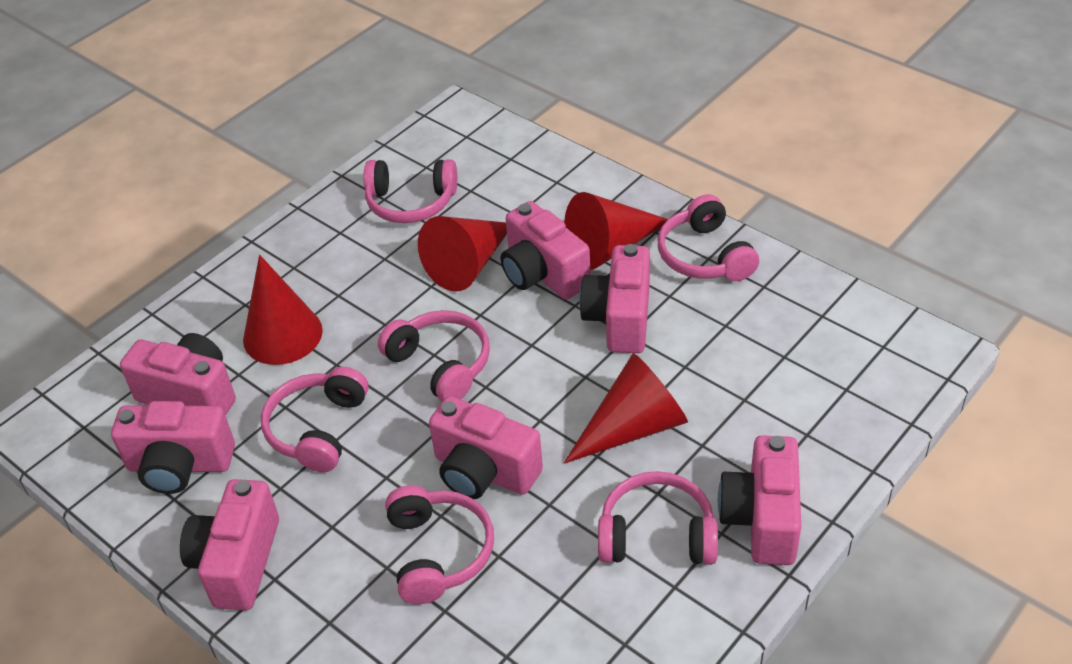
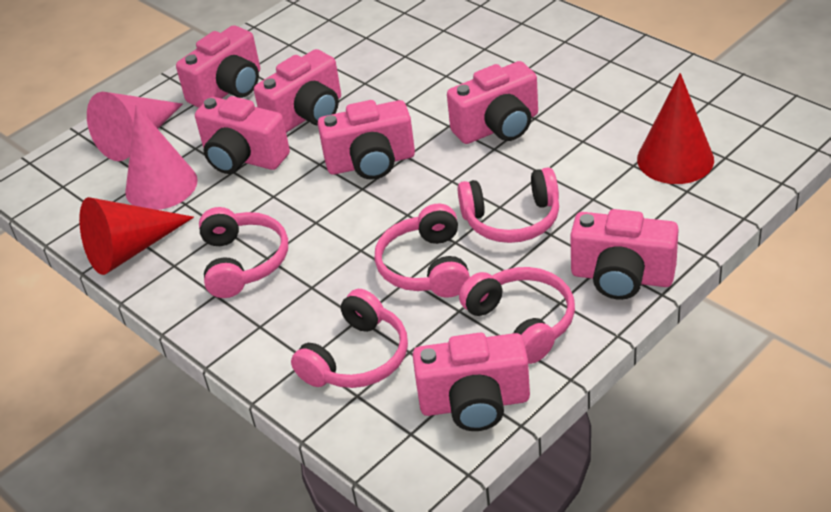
pink cone: none = 0 -> [87,92,183,161] [125,105,198,210] = 2
pink headphones: [261,367,369,472] [364,159,457,223] [378,310,490,402] [385,485,494,604] [598,471,718,565] [658,194,759,281] = 6 -> [199,207,288,298] [291,289,408,388] [375,204,470,298] [457,167,559,243] [459,267,575,364] = 5
red cone: [243,255,323,365] [418,216,507,291] [564,192,668,270] [564,353,688,464] = 4 -> [79,197,194,275] [637,73,714,184] = 2

